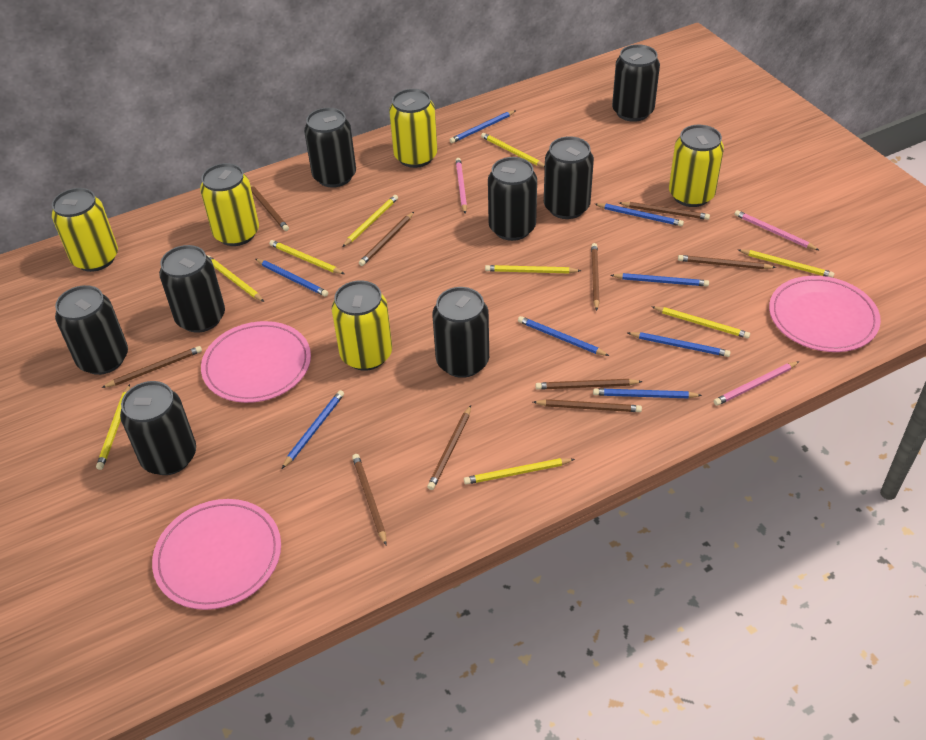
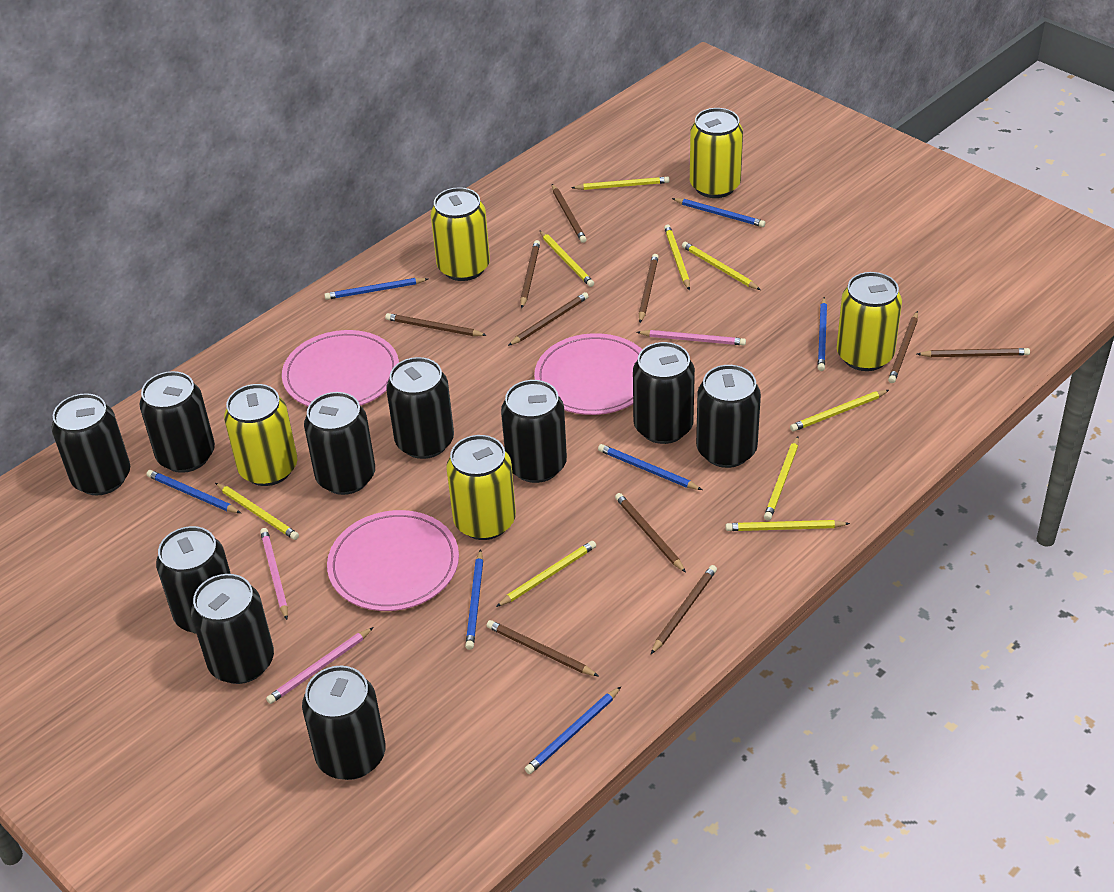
black can: [55,285,128,375] [120,381,196,475] [159,245,225,333] [304,108,356,188] [432,287,489,378] [488,157,537,241] [544,136,594,219] [612,44,660,122] = 8 -> [51,393,130,496] [139,371,215,473] [156,526,231,634] [191,574,274,684] [302,666,386,780] [304,392,375,495] [386,357,454,459] [501,380,567,483] [633,342,695,444] [696,365,761,468] = 10
blue pencil: [255,259,329,297] [282,390,344,469] [450,110,516,143] [518,316,609,356] [593,388,702,398] [595,203,684,226] [610,273,709,286] [628,332,731,357] = 8 -> [146,470,241,513] [324,278,428,300] [465,549,483,650] [525,687,621,774] [598,444,702,490] [672,198,765,227] [818,297,827,371] = 7

